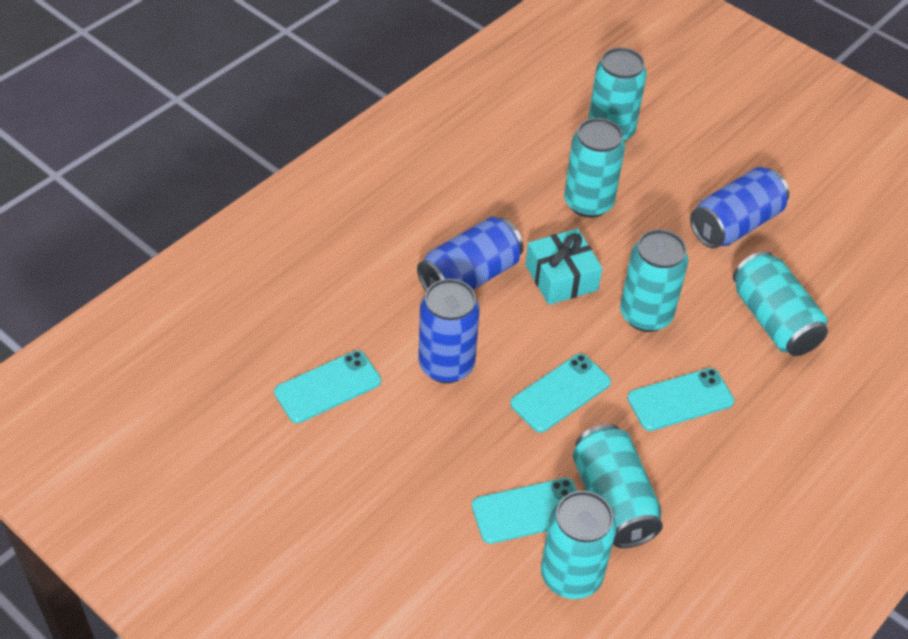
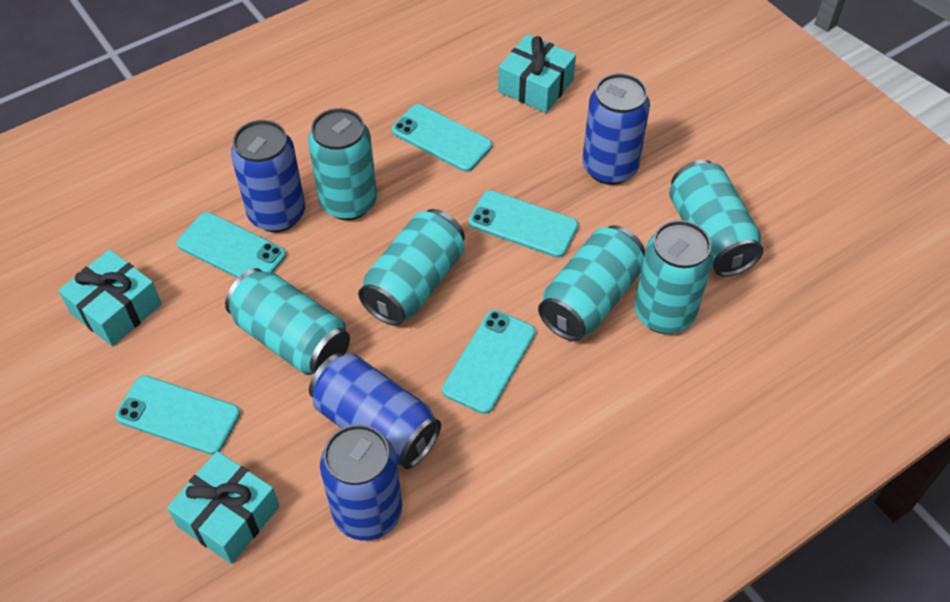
blue can: [417,217,524,291] [418,279,480,383] [690,167,789,248] = 3 -> [231,120,305,232] [309,353,441,469] [320,424,402,541] [582,73,650,185] = 4
turquoise gift: [525,229,602,305] = 1 -> [58,249,162,346] [167,451,279,564] [498,34,576,113] = 3
turquoise phone: [274,350,381,423] [472,478,577,544] [510,354,611,433] [627,368,734,431] = 4 -> [115,375,240,455] [177,212,286,278] [392,104,492,172] [442,310,536,414] [469,190,578,258] = 5

